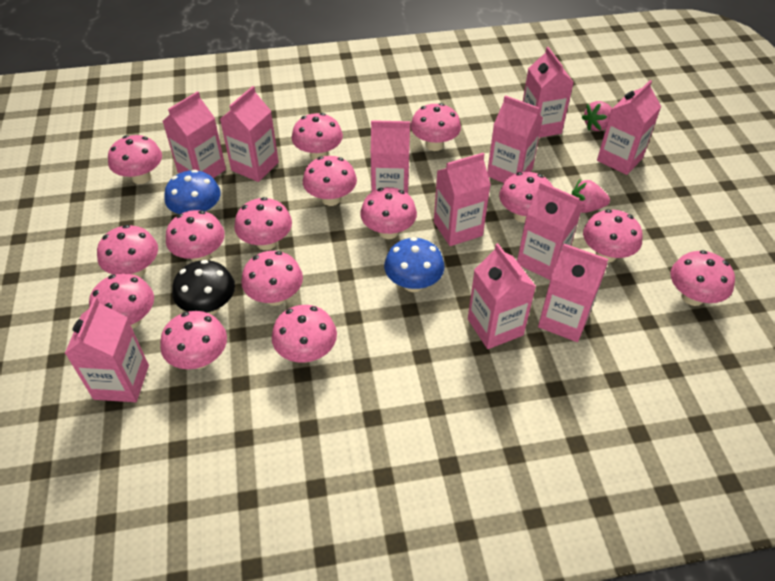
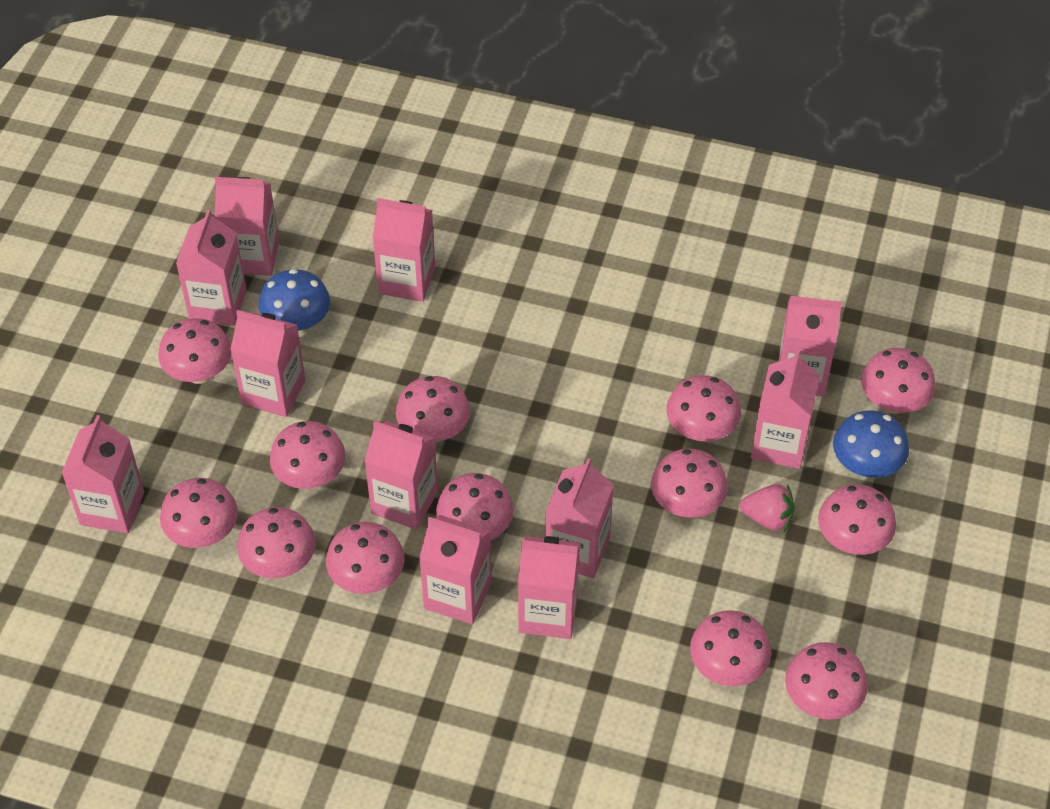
black mushroom: [172,260,235,315] = 1 -> none = 0
pink mushroom: [89,273,154,329] [97,225,158,277] [108,135,162,184] [160,311,227,369] [166,210,225,262] [234,197,292,250] [241,251,303,306] [272,305,337,363] [292,113,343,160] [303,156,357,206] [360,187,417,239] [411,103,461,151] [499,172,553,223] [583,209,643,263] [670,250,735,306] = 15 -> [158,318,231,384] [160,478,238,548] [237,507,316,579] [270,421,346,489] [326,522,405,594] [396,376,470,442] [436,473,514,540] [651,449,728,518] [666,375,741,442] [690,610,771,686] [785,642,868,720] [818,484,896,555] [861,348,936,414] = 13
pink strawberry: [572,179,610,213] [581,101,612,131] = 2 -> [740,484,794,531] = 1

